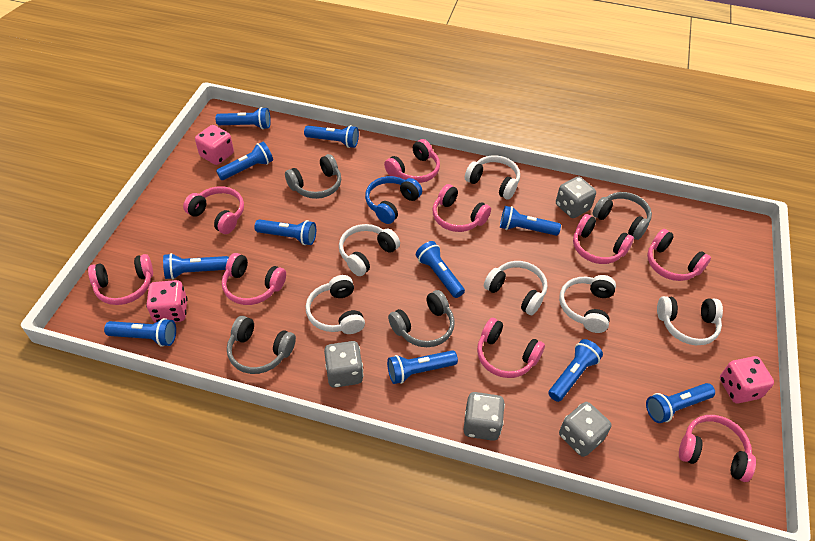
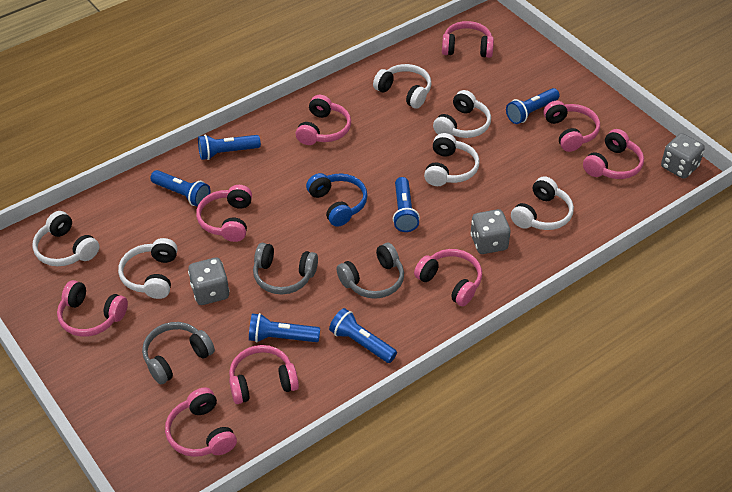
blue flashlight: [104,318,176,347] [163,253,229,279] [215,107,271,129] [216,142,273,180] [254,219,316,245] [304,125,359,148] [387,350,458,384] [416,241,465,298] [500,206,561,236] [548,339,603,402] [646,383,715,423] = 11 -> [150,170,210,207] [198,135,261,160] [249,313,320,343] [329,308,397,363] [393,177,420,232] [506,88,560,124] = 6
grey dice: [324,341,363,388] [463,392,505,441] [556,176,596,218] [559,402,612,457] = 4 -> [188,257,230,305] [470,209,511,254] [661,133,705,179] = 3
grey headphones: [227,316,296,374] [285,154,341,199] [388,290,455,347] [592,192,652,240] = 4 -> [142,322,215,385] [253,243,318,294] [337,243,404,299] = 3
pink dice: [146,280,188,323] [195,125,234,165] [720,356,774,403] = 3 -> none = 0

